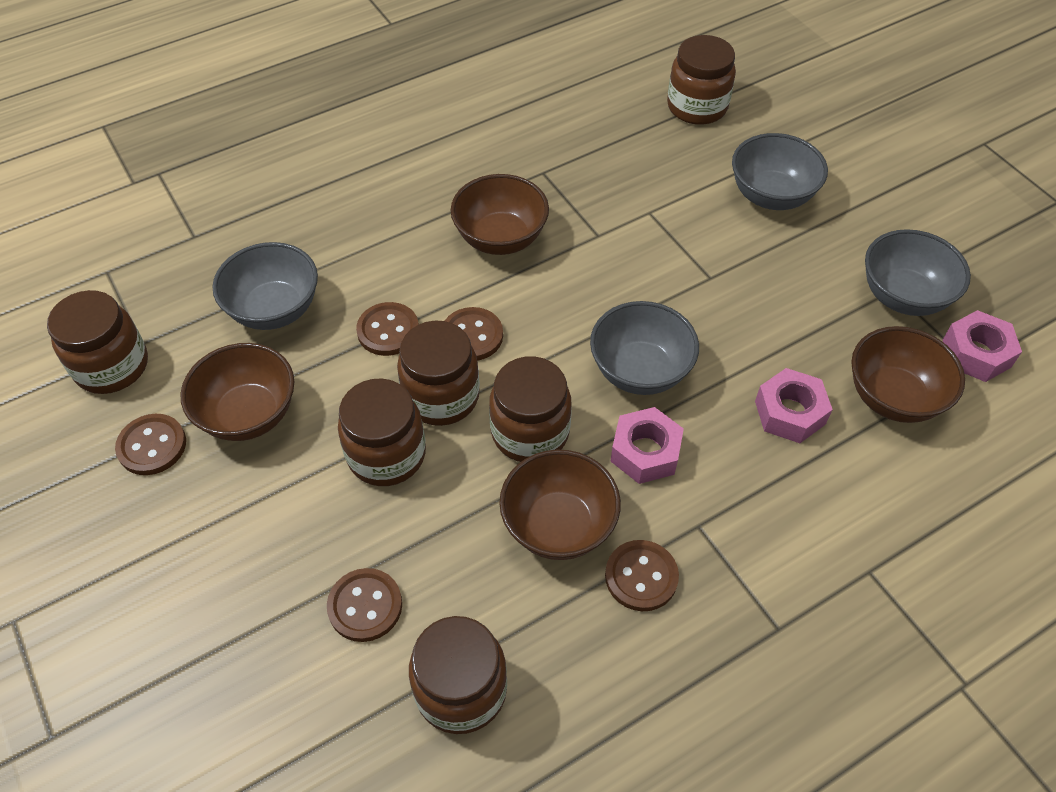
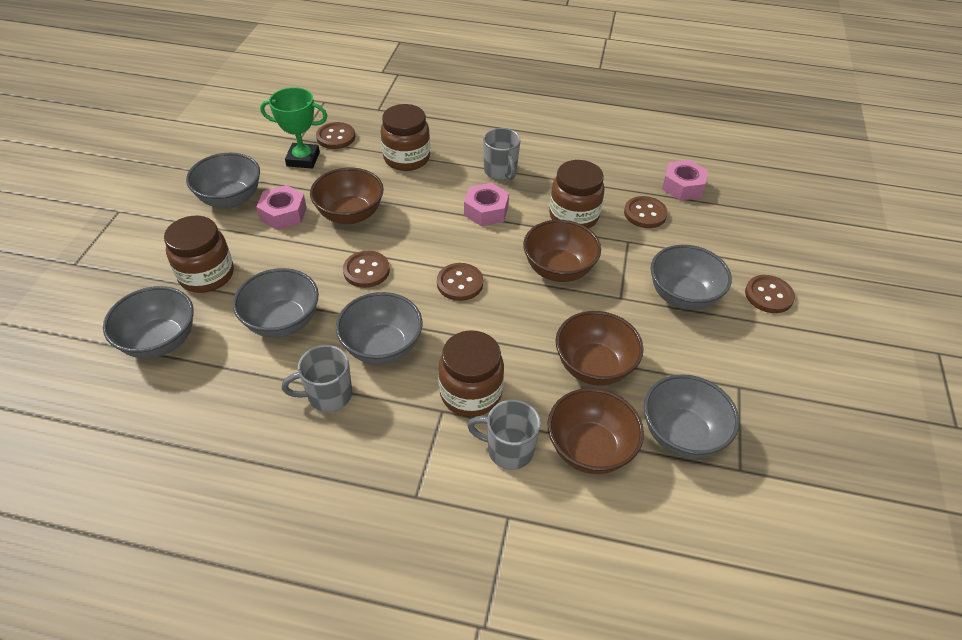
brown jar: [47,290,148,394] [338,378,426,486] [397,321,480,426] [409,616,507,734] [489,356,572,462] [667,35,736,125] = 6 -> [164,216,234,293] [381,104,430,171] [438,330,504,417] [549,160,605,229] = 4
green trophy: none = 0 -> [260,87,327,169] = 1
grey bowl: [212,242,318,330] [590,301,699,395] [732,133,828,210] [865,229,971,316] = 4 -> [103,286,194,359] [186,153,260,208] [233,268,319,338] [336,292,422,365] [644,374,739,458] [651,245,732,310] = 6
grey mug: none = 0 -> [282,345,352,412] [467,400,541,470] [483,128,521,180] = 3

